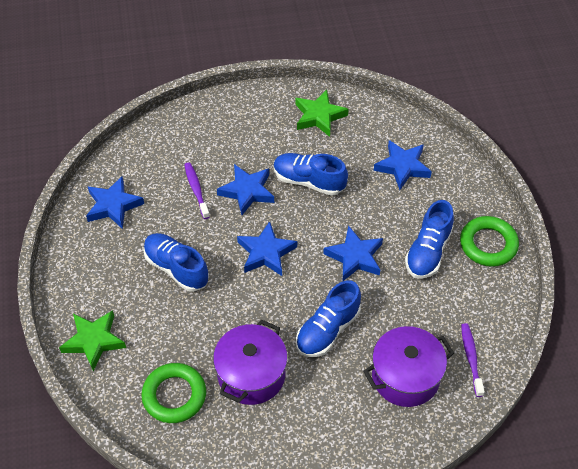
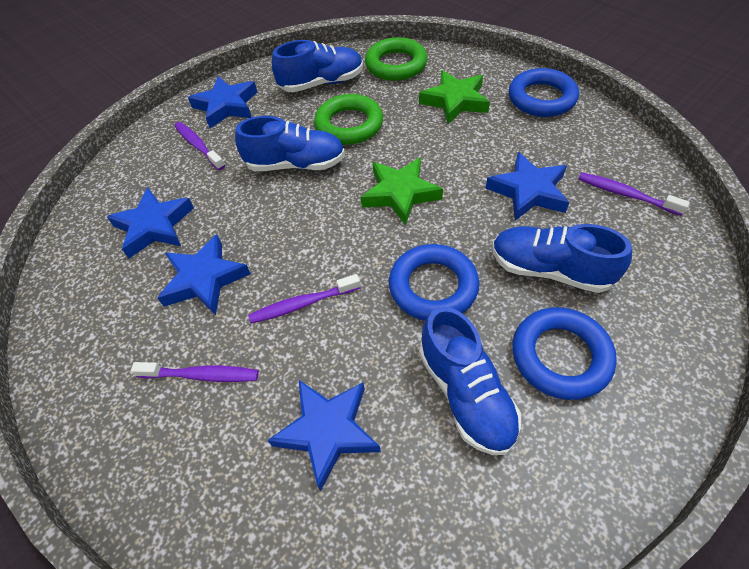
blue ring: none = 0 -> [389,244,479,321] [509,68,579,117] [512,307,617,400] = 3
purple pot: [213,320,288,405] [363,326,454,407] = 2 -> none = 0
purple toothbrush: [184,162,210,219] [461,323,485,397] = 2 -> [131,362,259,382] [175,122,225,170] [248,274,361,324] [578,172,690,216] = 4

